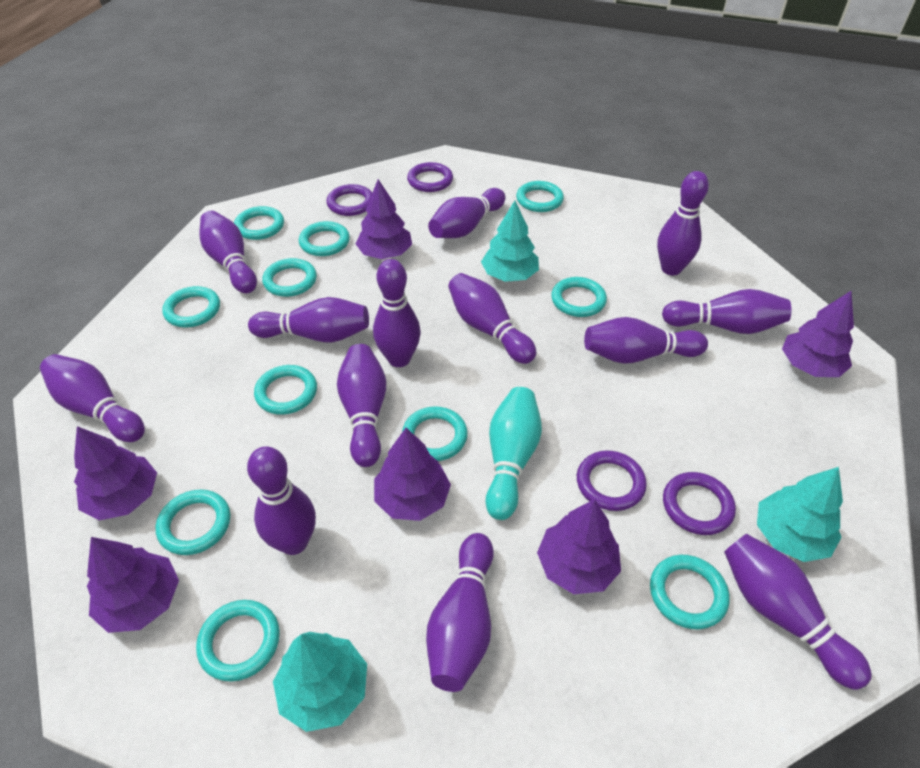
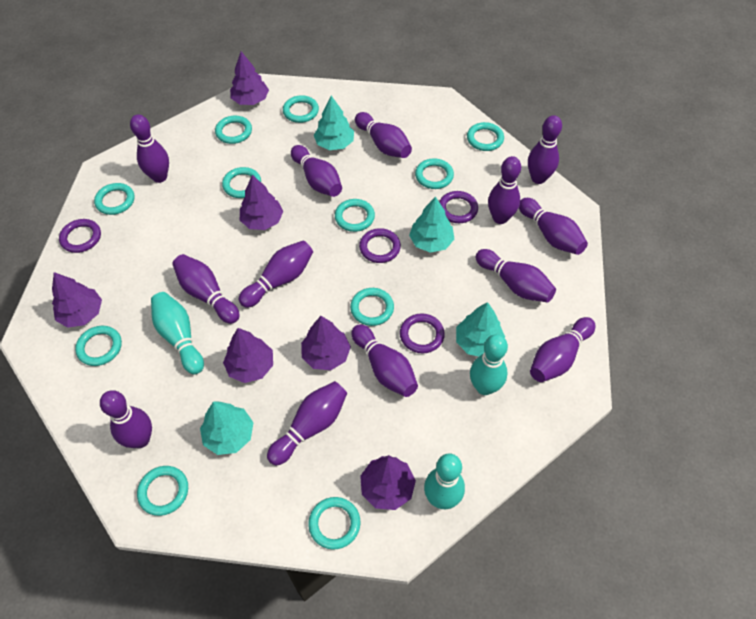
turquoise bowling pin: [486,387,542,520] = 1 -> [151,292,204,374] [424,453,465,509] [470,334,508,395] = 3
turquoise tree: [273,632,367,732] [481,201,539,282] [757,467,843,562] = 3 -> [200,401,254,455] [314,96,354,150] [409,197,454,253] [456,302,505,356] = 4

